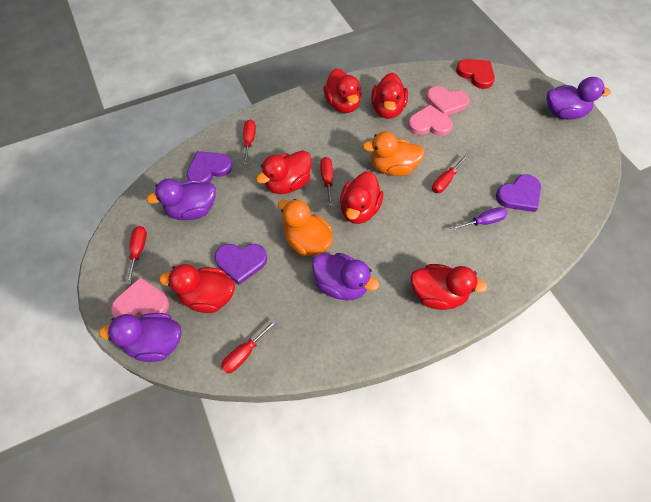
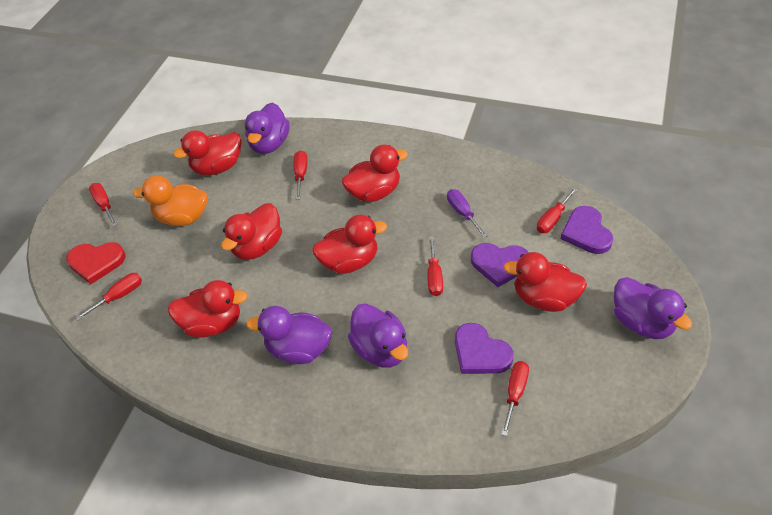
orange duck: [278,199,333,256] [362,131,425,176] = 2 -> [133,176,207,226] = 1
pink heart: [111,277,169,318] [408,105,453,136] [426,86,470,116] = 3 -> none = 0
red screwdriver: [126,226,147,284] [221,320,277,373] [243,120,256,165] [320,157,333,206] [432,155,468,193] = 5 -> [75,273,142,320] [89,183,117,227] [294,150,308,200] [427,236,443,296] [501,361,529,436] [537,187,577,233] = 6

